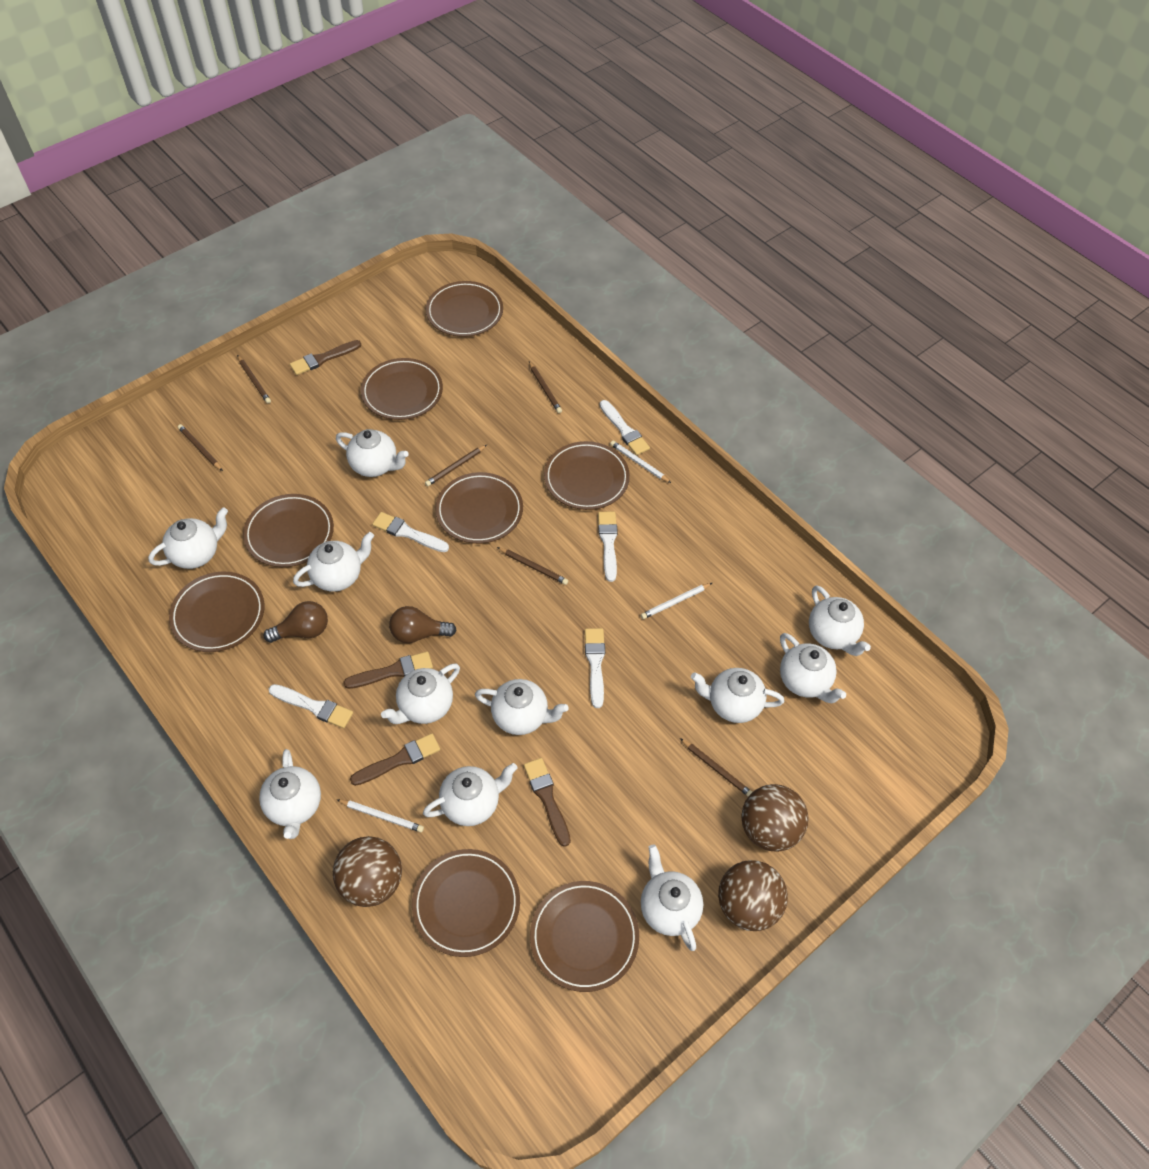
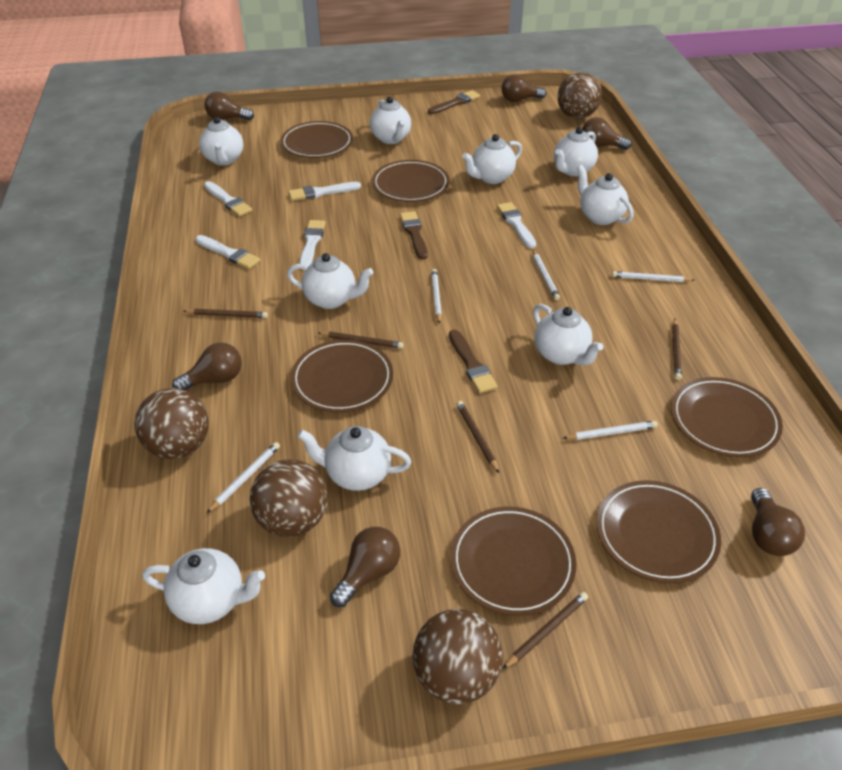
brown ball: [333,836,402,907] [718,860,788,931] [741,784,808,852] = 3 -> [135,388,209,459] [250,459,328,537] [413,609,503,704] [558,72,602,119] = 4
brown brush: [290,340,361,375] [343,651,433,689] [350,734,440,786] [524,758,571,847] = 4 -> [400,211,428,260] [428,90,480,114] [449,330,498,393] = 3
brown light bulb: [263,601,328,643] [389,606,457,643] = 2 -> [172,342,242,390] [204,91,254,120] [330,527,400,607] [502,74,546,102] [582,117,631,150] [751,488,805,556] = 6
brown pencil: [178,424,223,471] [237,355,271,403] [425,445,487,486] [497,547,568,585] [529,362,562,413] [680,738,752,797] = 6 -> [183,309,268,318] [318,332,404,349] [456,401,499,473] [503,592,588,669] [672,319,682,380] = 5
brown plate: [169,572,265,652] [243,494,334,567] [361,358,443,420] [412,849,520,957] [426,281,503,337] [435,472,523,544] [530,881,639,992] [544,441,630,510] = 8 -> [280,121,353,158] [291,340,393,412] [372,160,449,202] [450,507,577,616] [596,480,721,583] [671,377,783,457] = 6
white pencil: [336,799,424,832] [610,440,671,483] [641,583,712,619] = 3 -> [207,442,280,513] [431,269,442,324] [533,250,560,300] [563,421,658,440] [612,271,694,282] = 5
white teapot: [148,507,228,569] [259,749,321,839] [293,532,374,592] [336,429,408,477] [381,663,460,724] [423,763,517,826] [475,679,569,735] [641,844,703,951] [691,668,784,723] [780,633,846,703] [809,585,871,656] = 11 -> [142,548,265,624] [199,117,243,165] [287,253,373,309] [297,426,411,491] [370,97,411,144] [462,134,522,184] [533,304,603,365] [554,127,598,176] [577,165,634,225] = 9

